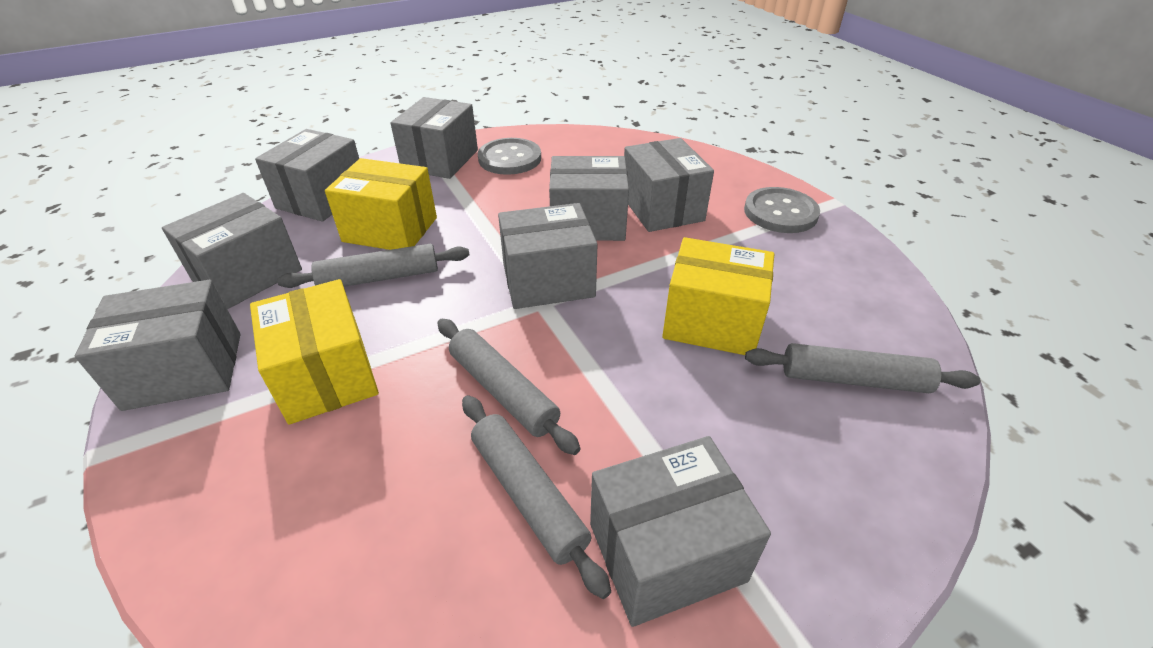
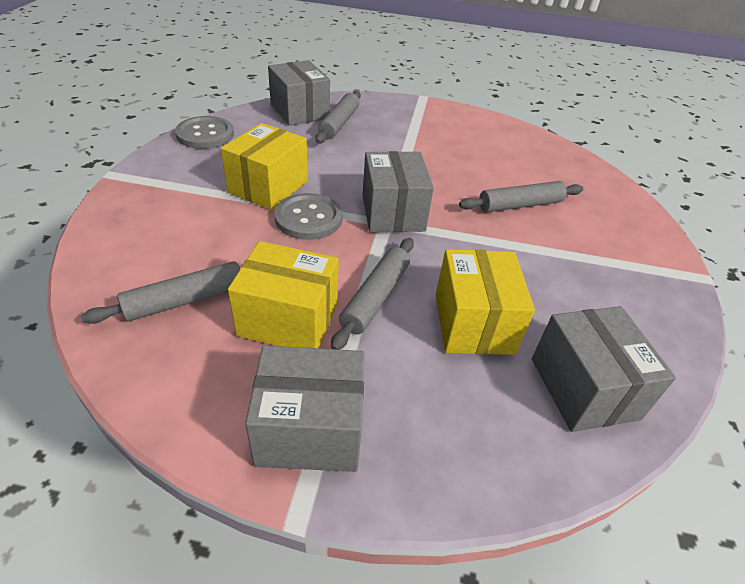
grey box: [75,280,241,411] [162,193,302,309] [255,129,359,222] [390,97,478,179] [498,203,597,309] [549,156,629,241] [590,436,771,627] [624,138,714,232] = 8 -> [245,345,365,472] [268,60,330,126] [363,151,434,233] [532,306,676,432] = 4

